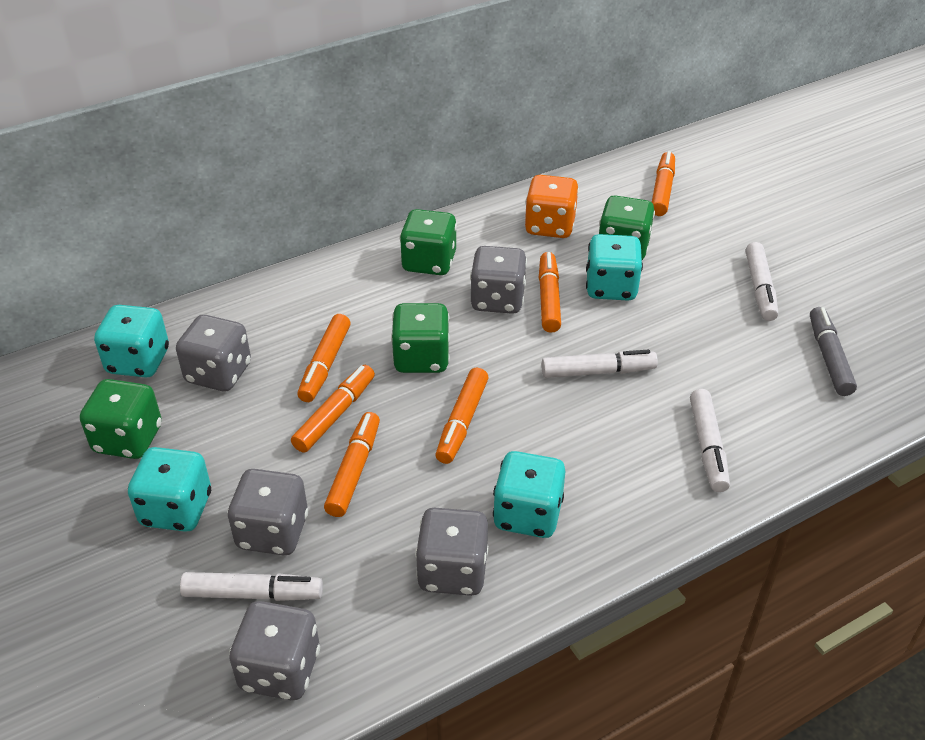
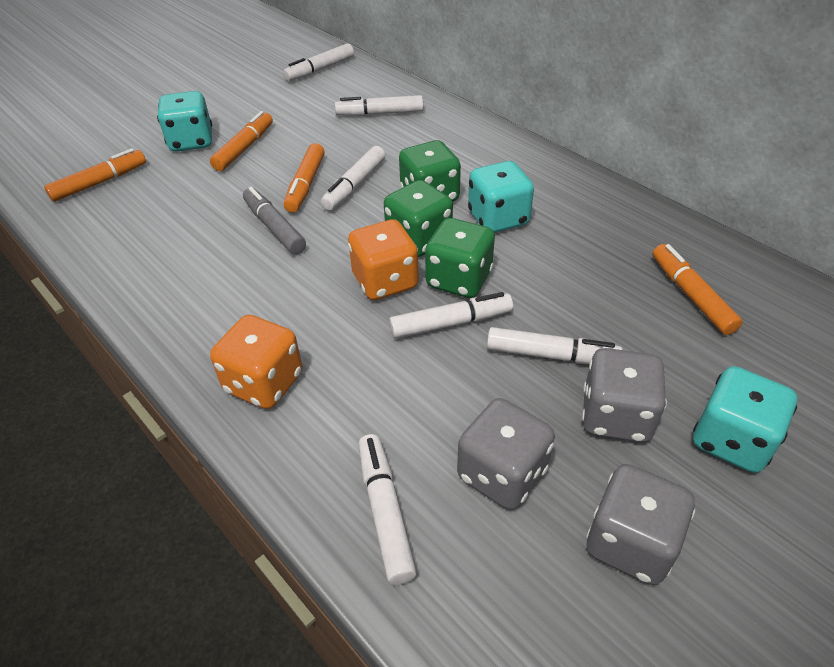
green dice: [80,379,162,459] [391,303,450,373] [400,209,457,275] [599,195,655,260] = 4 -> [384,180,453,257] [399,140,461,202] [425,218,495,298] = 3
grey dice: [176,315,251,391] [227,469,308,555] [229,601,320,700] [415,508,489,596] [470,246,527,314] = 5 -> [457,398,555,510] [582,348,667,443] [586,464,695,585] = 3
orange dice: [525,175,579,238] = 1 -> [210,315,302,409] [348,219,419,300] = 2
orange marker: [291,365,375,453] [297,314,351,402] [324,412,380,517] [435,368,489,464] [539,252,561,333] [652,151,675,216] = 6 -> [44,148,146,202] [210,111,273,171] [284,143,325,213] [652,244,743,335] = 4
turquoise dice: [94,305,169,378] [128,447,211,532] [493,451,565,538] [586,234,643,301] = 4 -> [157,91,212,152] [468,161,534,233] [693,366,797,473] = 3
white marker: [180,572,323,601] [541,350,658,378] [690,389,730,492] [746,242,778,321] = 4 -> [283,43,354,81] [321,146,385,210] [335,95,423,116] [358,434,417,585] [389,292,513,339] [487,327,623,364] = 6

